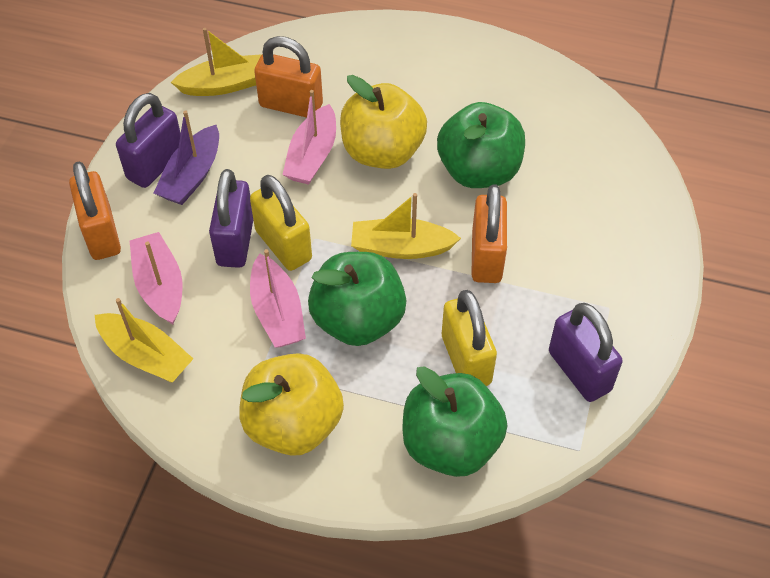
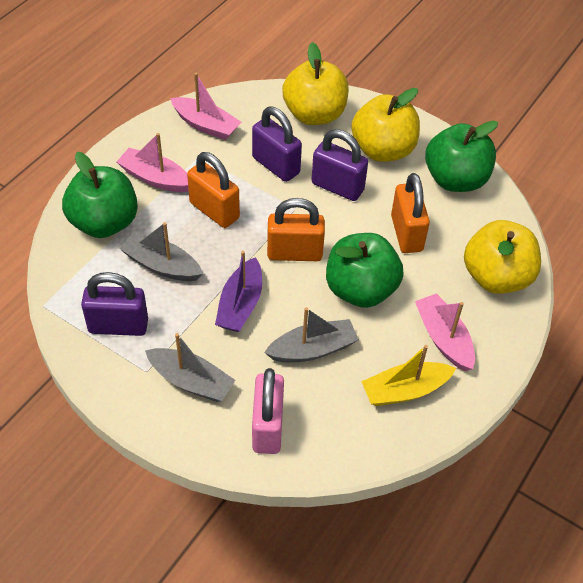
grey boat: none = 0 -> [120,222,203,281] [145,333,235,402] [264,307,359,362] = 3
pink padlock: none = 0 -> [252,368,284,454] = 1
yellow apple: [239,353,344,456] [340,75,427,169] = 2 -> [282,42,349,125] [351,88,420,162] [464,220,541,294] = 3
yellow boat: [95,298,193,383] [171,28,262,96] [351,193,461,259] = 3 -> [361,345,456,406] = 1
yellow padlock: [250,175,312,271] [442,290,497,386] = 2 -> none = 0

